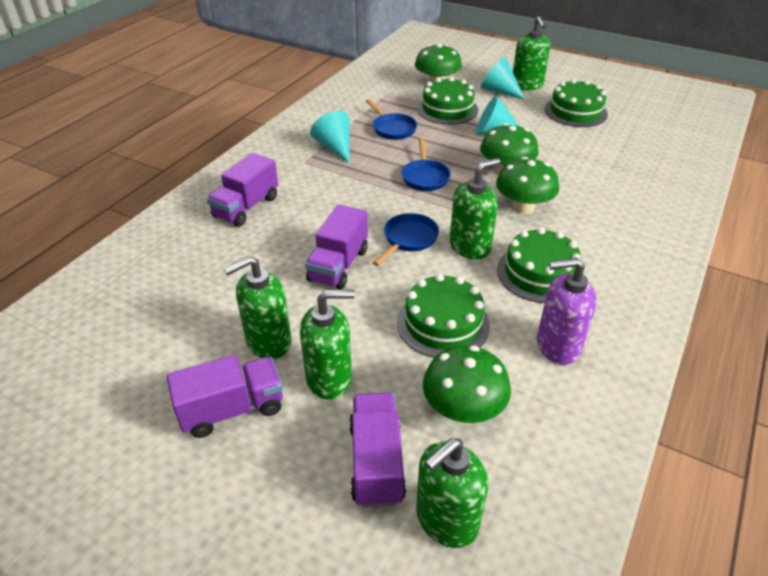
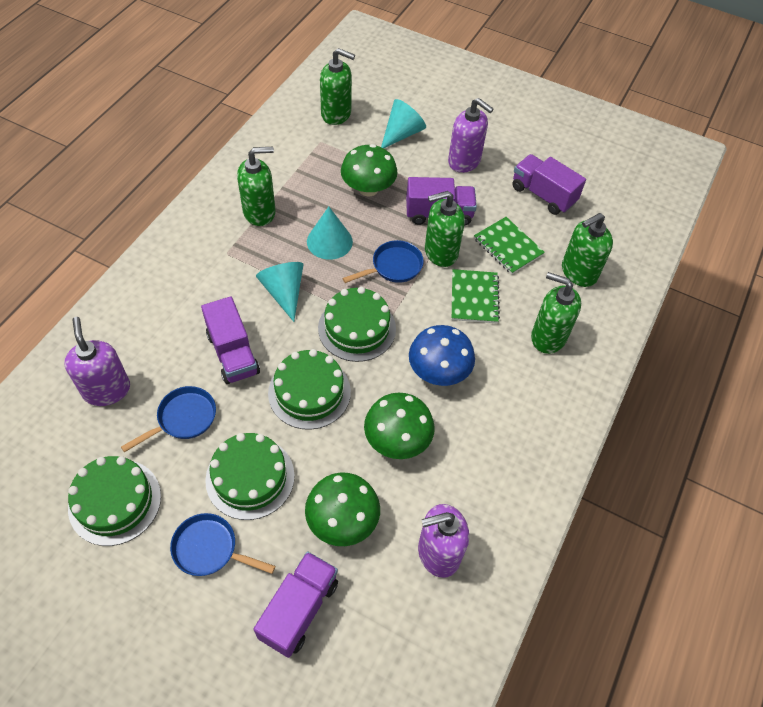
blue mushroom: none = 0 -> [409,325,475,386] = 1
green mushroom: [415,43,462,82] [423,345,511,423] [480,123,539,175] [496,157,559,214] = 4 -> [305,472,380,546] [341,144,397,196] [364,393,435,459] = 3
green notebook: none = 0 -> [452,269,500,323] [474,217,545,274] = 2
purple soap dispenser: [537,258,597,365] = 1 -> [64,317,130,406] [418,504,469,578] [448,98,493,173] = 3

